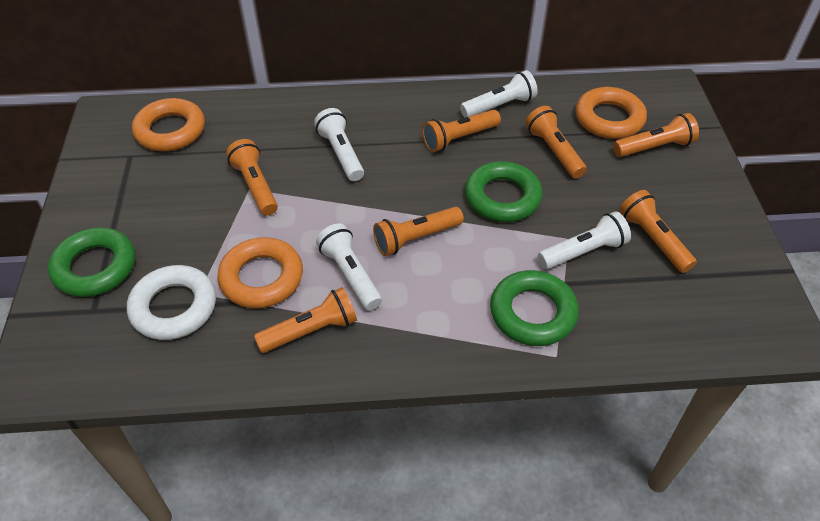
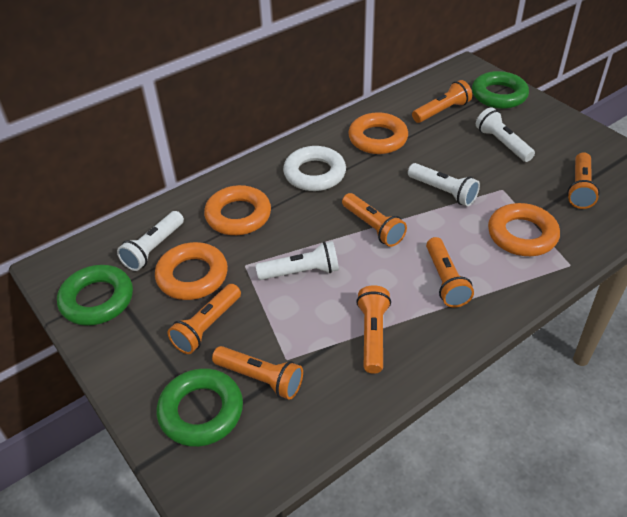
orange ring: [132,98,205,151] [217,237,303,308] [576,87,647,139] = 3 -> [155,242,228,300] [204,185,271,235] [348,112,408,154] [488,203,560,256] = 4

